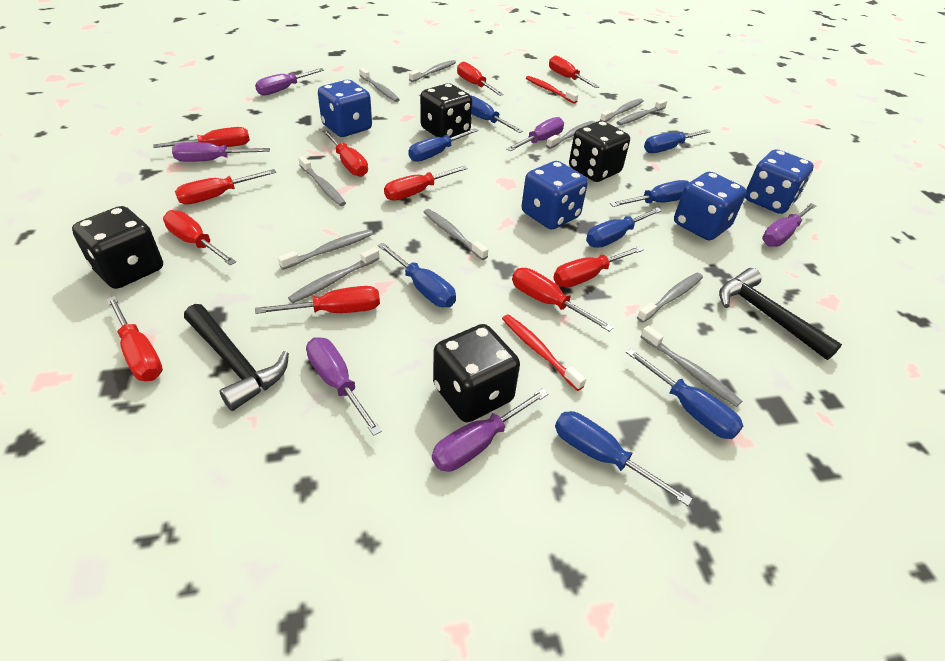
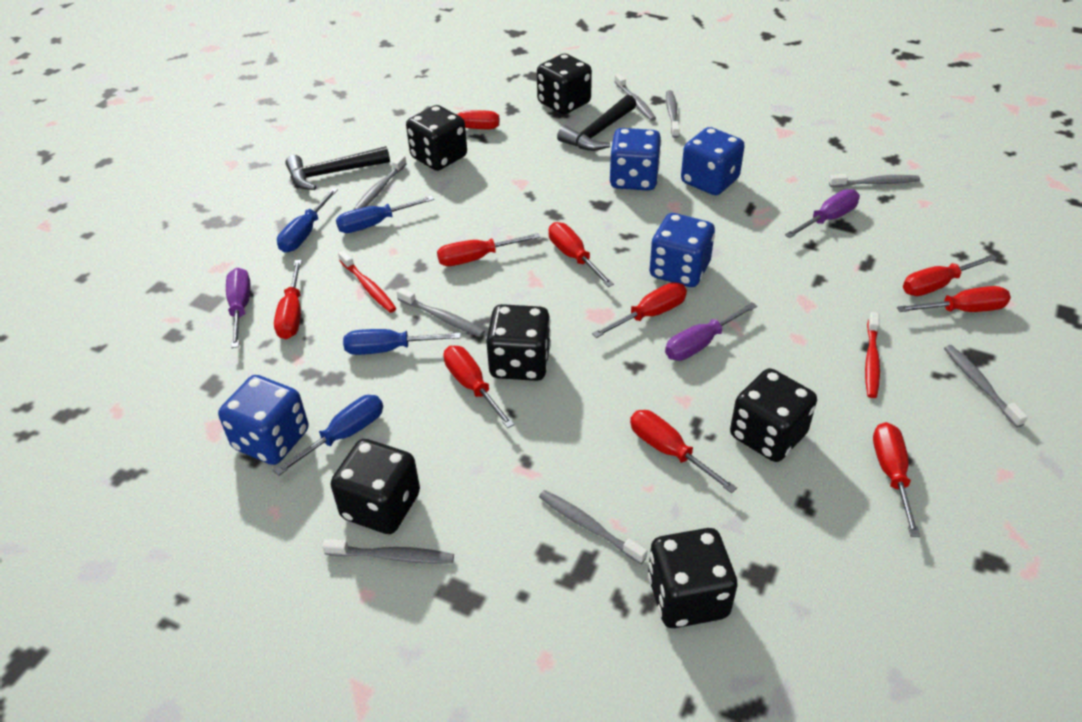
black dice: [72,206,163,289] [420,83,472,138] [433,324,520,422] [569,121,630,182] = 4 -> [331,439,420,534] [406,105,467,171] [486,304,551,381] [537,54,592,114] [648,528,738,628] [730,368,817,462] = 6
blue screwdriver: [378,243,456,307] [408,128,478,162] [471,96,523,133] [555,411,692,506] [586,207,662,248] [610,180,689,207] [626,348,743,439] [644,129,711,153] = 8 -> [274,395,383,476] [277,188,338,252] [336,196,434,233] [343,329,461,355] = 4
grey toothbrush: [278,230,373,270] [288,247,380,303] [298,156,346,206] [359,68,400,102] [409,60,456,82] [424,209,488,260] [546,121,595,149] [600,98,644,122] [617,99,667,125] [637,273,703,323] [641,325,742,407] = 11 -> [322,539,454,564] [353,155,407,210] [397,288,485,337] [539,490,647,564] [614,73,656,121] [666,90,680,138] [829,174,920,187] [944,345,1028,428] = 8
purple screwdriver: [172,142,270,162] [255,68,324,96] [306,337,382,436] [432,389,548,472] [506,117,564,152] [762,203,817,247] = 6 -> [226,268,251,348] [665,302,757,361] [785,189,860,238] = 3
red screwdriver: [107,296,163,381] [153,127,250,148] [163,210,236,265] [175,169,276,204] [255,286,380,314] [322,130,368,177] [384,166,467,201] [457,62,504,96] [512,268,614,332] [549,56,599,88] [554,246,644,287] = 11 -> [274,260,302,339] [410,110,500,129] [437,233,541,266] [444,346,515,428] [548,222,614,287] [592,282,687,338] [630,410,737,493] [873,422,920,537] [897,286,1011,312] [903,254,998,296] = 10

